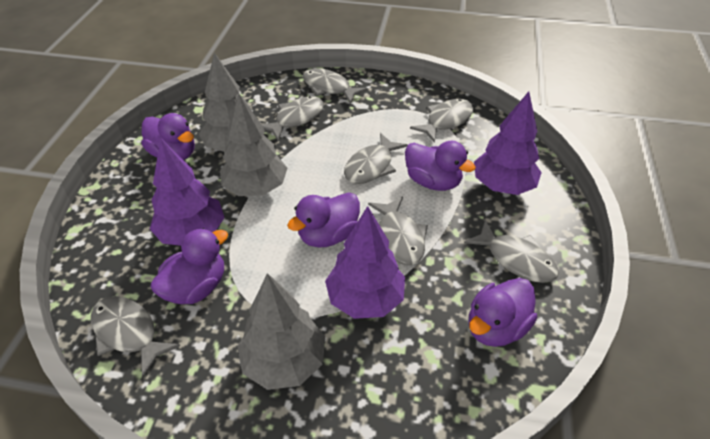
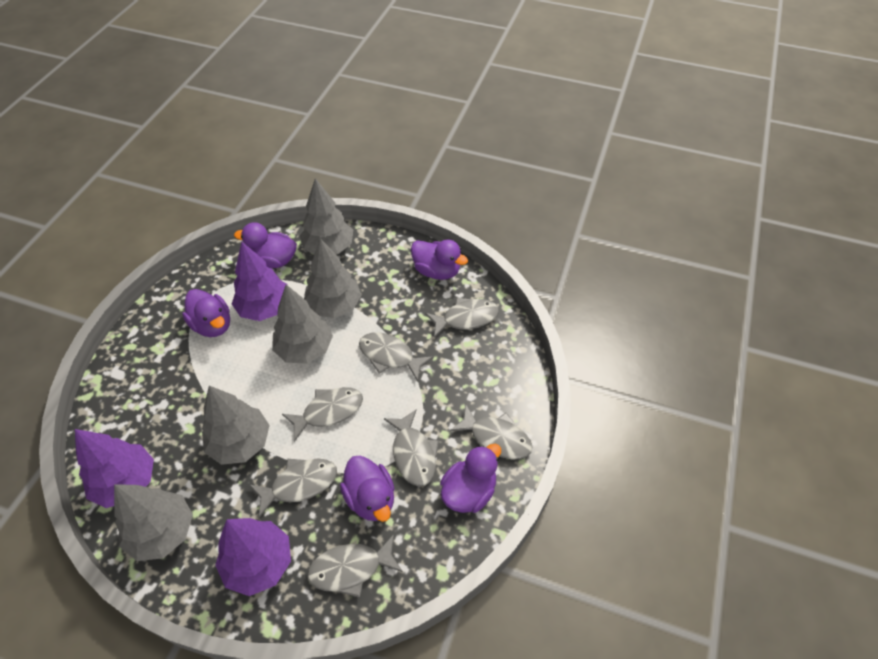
grey tree: [199,53,261,152] [220,94,287,196] [237,273,325,390] = 3 -> [114,484,193,561] [202,386,270,465] [272,285,333,364] [300,178,353,255] [304,238,361,318] = 5

